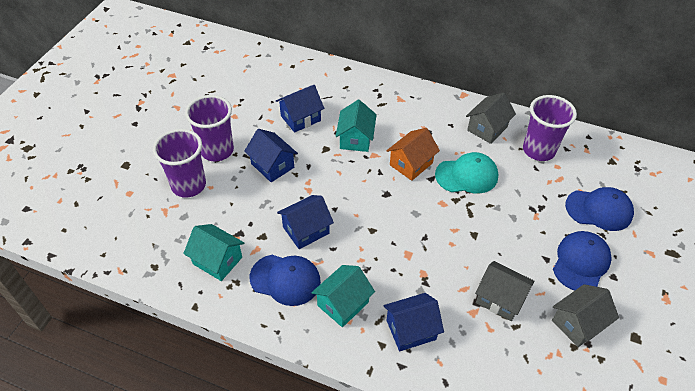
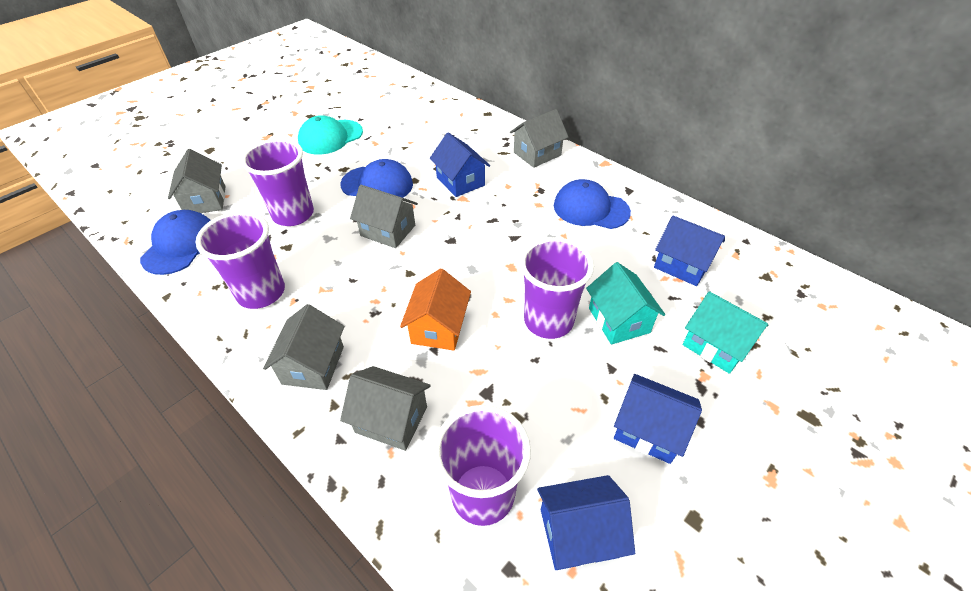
grey house: [466,92,516,144] [475,261,535,321] [552,284,619,347] = 3 -> [168,149,226,213] [263,304,344,390] [340,366,431,451] [350,185,418,248] [510,109,569,168] = 5
purple cup: [153,129,206,198] [185,95,234,162] [523,95,577,161] = 3 -> [196,211,285,309] [241,139,314,226] [433,405,531,526] [520,237,594,339] = 4
turquoise house: [183,224,244,281] [311,265,375,327] [336,100,377,152] = 3 -> [586,262,665,345] [683,291,768,374] = 2

